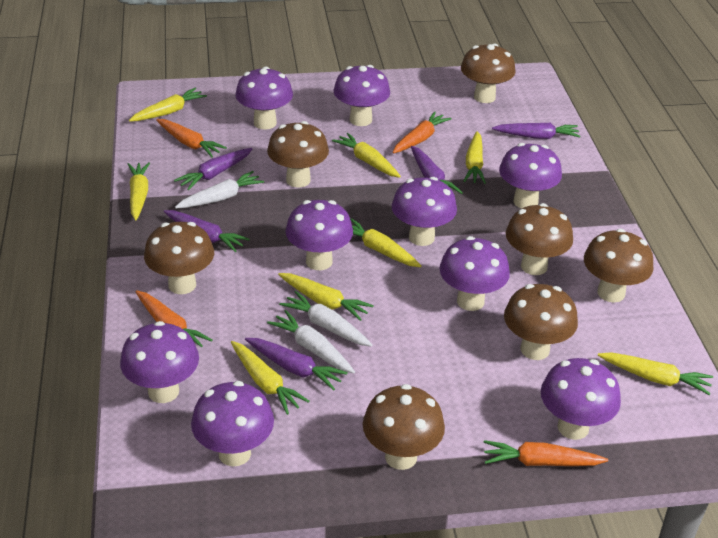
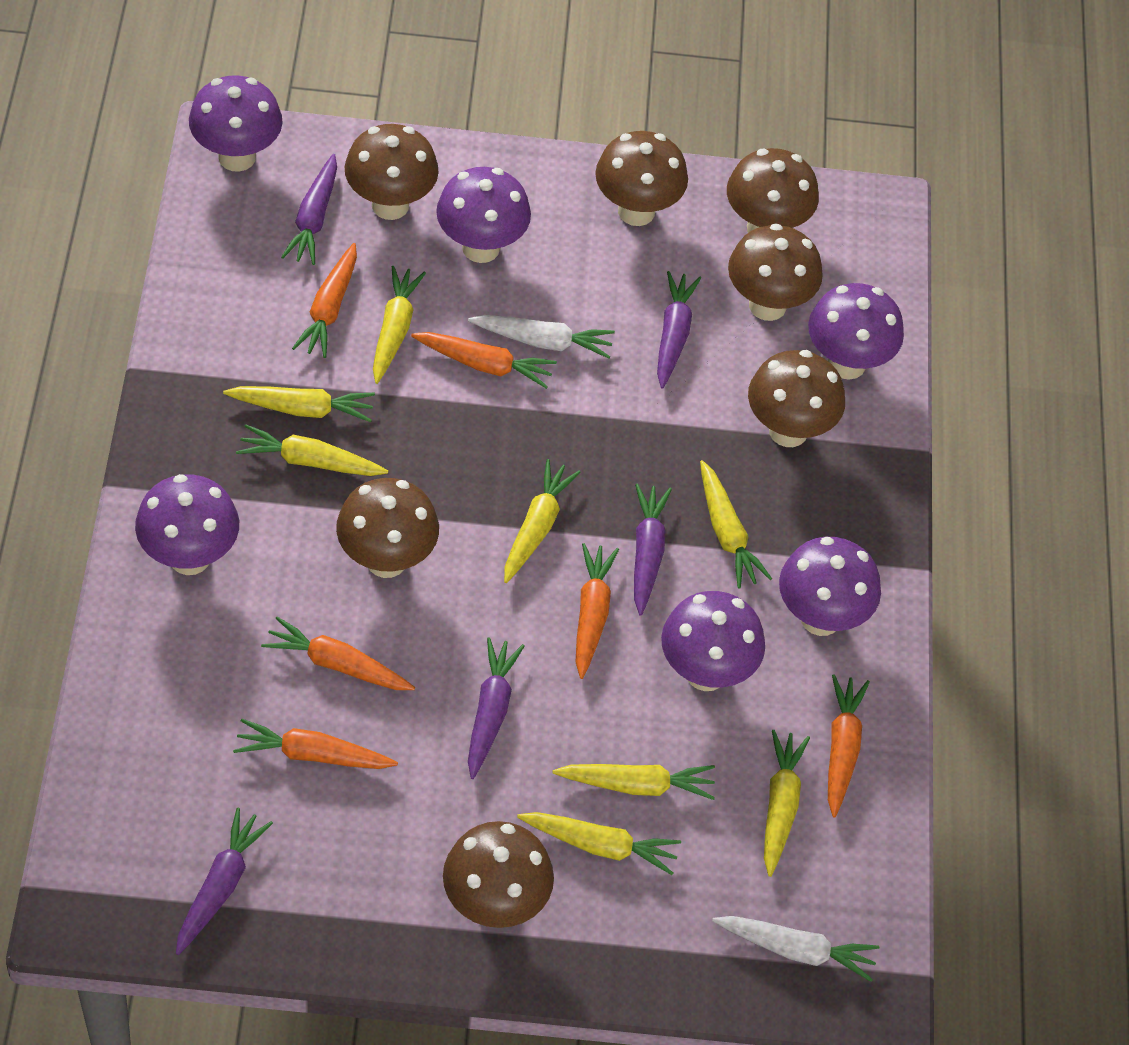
orange carrot: [135,290,212,347] [156,119,227,157] [392,111,451,154] [484,440,608,466] = 4 -> [233,719,398,769] [261,617,415,690] [292,243,357,358] [411,332,557,389] [575,543,619,679] [828,674,870,818] = 6
purple mushroom: [120,321,199,403] [191,381,274,467] [236,67,293,130] [286,200,353,270] [334,65,390,126] [392,177,457,246] [439,236,510,311] [499,143,562,208] [541,358,621,440] = 9 -> [135,474,239,575] [189,75,282,172] [436,167,531,263] [661,591,765,691] [779,537,881,636] [808,283,904,380] = 6
white carrot: [175,171,264,208] [267,310,355,373] [279,291,373,347] = 3 -> [468,315,615,359] [712,916,879,982] = 2

